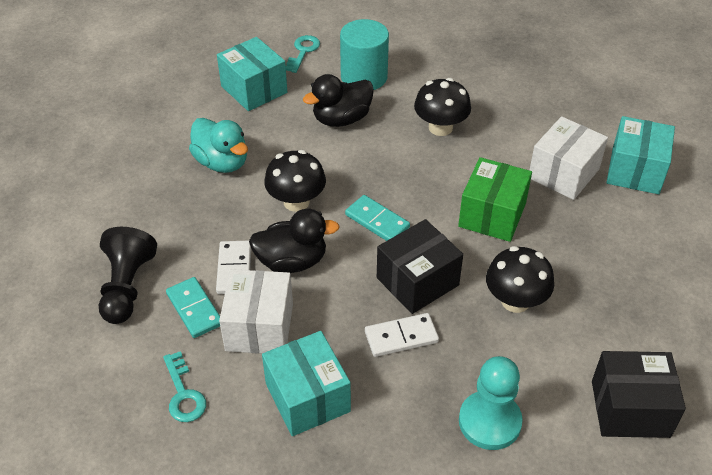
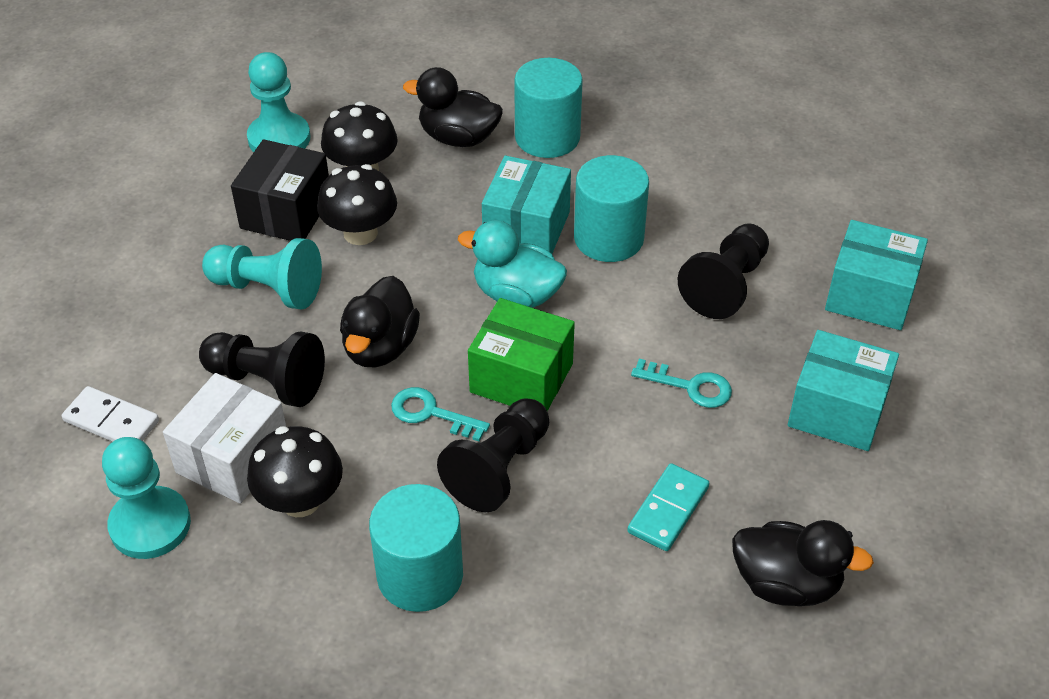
black box: [377,219,463,314] [592,351,686,438] = 2 -> [231,139,329,241] = 1
black duck: [249,209,340,273] [303,74,374,127] = 2 -> [340,276,420,367] [403,67,503,147] [732,520,874,606] = 3
black pawn: [99,227,157,324] = 1 -> [199,331,325,407] [437,398,549,512] [678,223,769,319] = 3
turquoise cylinder: [340,19,389,90] = 1 -> [369,484,463,612] [514,58,583,158] [574,155,649,262] = 3
turquoise domino: [166,277,220,338] [345,195,410,241] = 2 -> [627,463,709,551] = 1
turquoise pawn: [459,356,523,450] = 1 -> [102,437,191,559] [202,238,322,310] [247,52,311,152] = 3
white box: [219,269,293,354] [529,116,608,200] = 2 -> [163,373,286,504] = 1
white domino: [216,241,251,294] [365,313,439,357] = 2 -> [62,386,159,442] = 1

